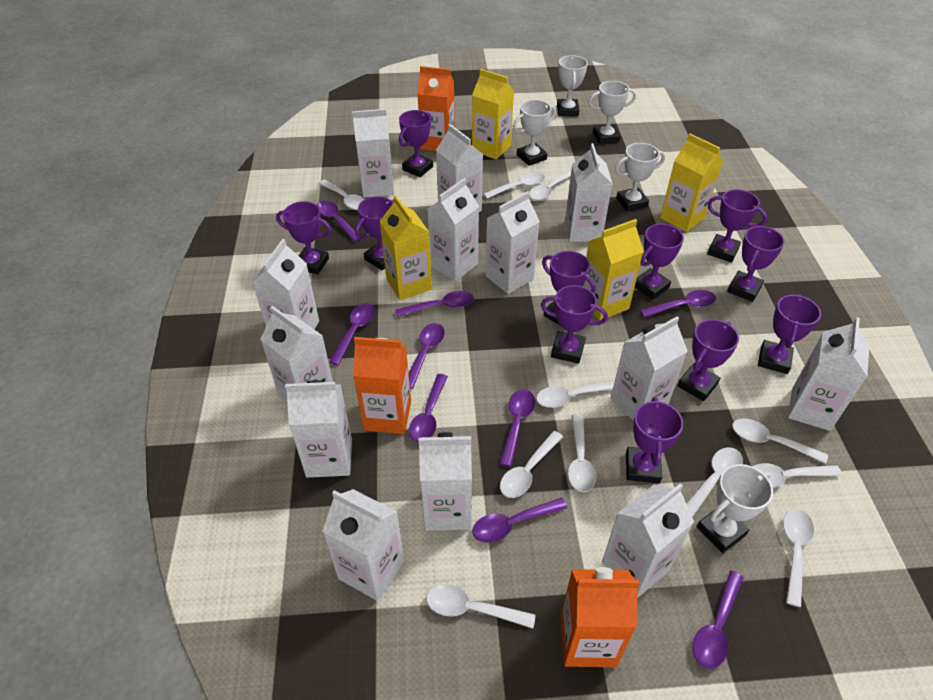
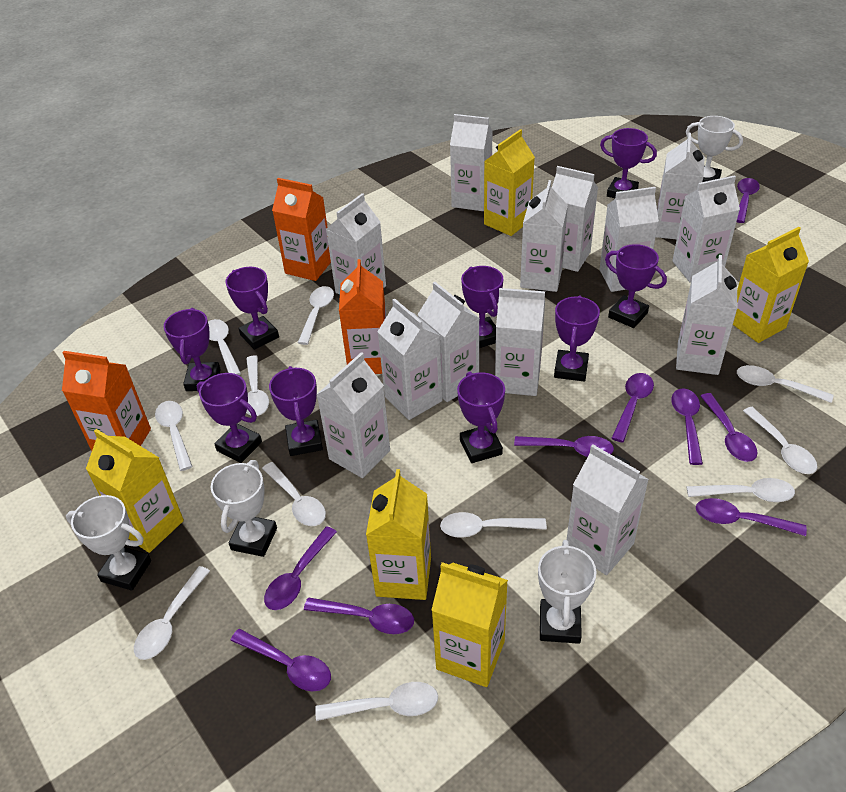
purple trophy: [276,201,332,275] [355,196,394,270] [399,110,433,177] [541,285,608,364] [542,251,595,325] [626,397,683,483] [635,224,684,300] [677,319,739,401] [707,189,768,262] [727,226,785,302] [758,294,821,374] = 11 -> [164,308,221,391] [197,373,262,463] [225,267,279,350] [269,366,323,456] [457,372,505,463] [461,266,503,348] [554,296,600,381] [600,128,657,198] [605,244,667,328] = 9
white trophy: [513,100,556,166] [557,55,588,116] [588,81,636,144] [615,143,665,212] [697,464,773,553] = 5 -> [66,495,151,591] [211,460,277,557] [538,540,597,644] [686,116,743,182] = 4
yellow carton: [379,195,432,300] [472,69,514,160] [582,219,644,321] [660,134,723,232] = 4 -> [86,429,184,553] [366,469,431,600] [431,562,508,687] [484,129,535,236] [733,227,809,343] = 5

